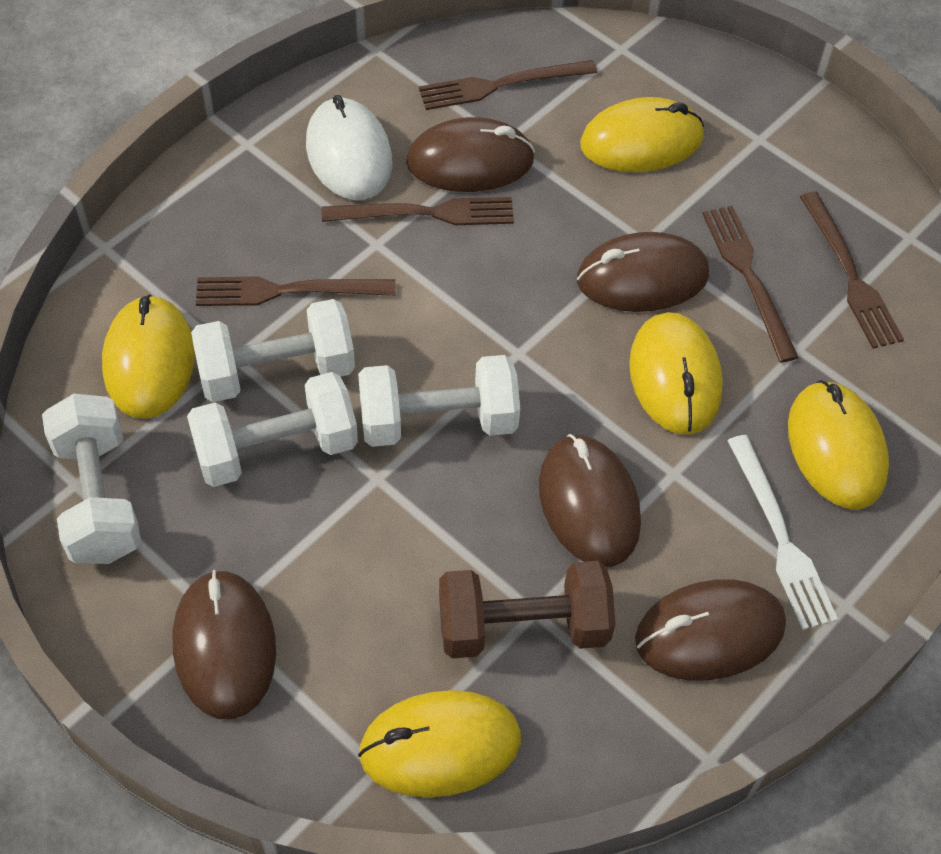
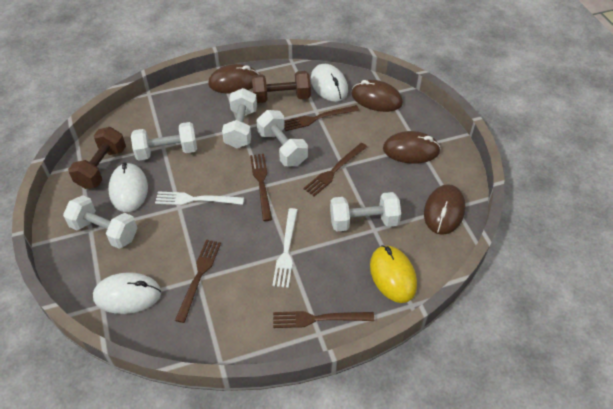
brown dumbbell: [439,561,615,658] = 1 -> [68,127,126,189] [252,71,311,103] = 2
brown mouse: [173,570,276,719] [406,117,535,192] [539,434,641,567] [577,232,709,312] [635,579,786,681] = 5 -> [208,64,259,94] [351,80,403,112] [383,131,441,164] [424,184,465,235] = 4
white dumbbell: [42,394,141,564] [187,372,358,487] [191,299,355,402] [358,355,520,447] = 4 -> [63,195,138,249] [131,122,197,160] [222,88,257,148] [256,110,308,166] [330,192,401,232] = 5
white fork: [727,435,838,630] = 1 -> [155,192,244,205] [272,208,298,288] = 2
white mouse: [306,95,393,200] = 1 -> [93,272,161,314] [108,162,148,212] [311,64,348,102] = 3
yellow mouse: [102,294,195,419] [358,690,521,798] [580,97,704,172] [629,312,723,435] [788,380,889,509] = 5 -> [370,245,417,303] = 1

